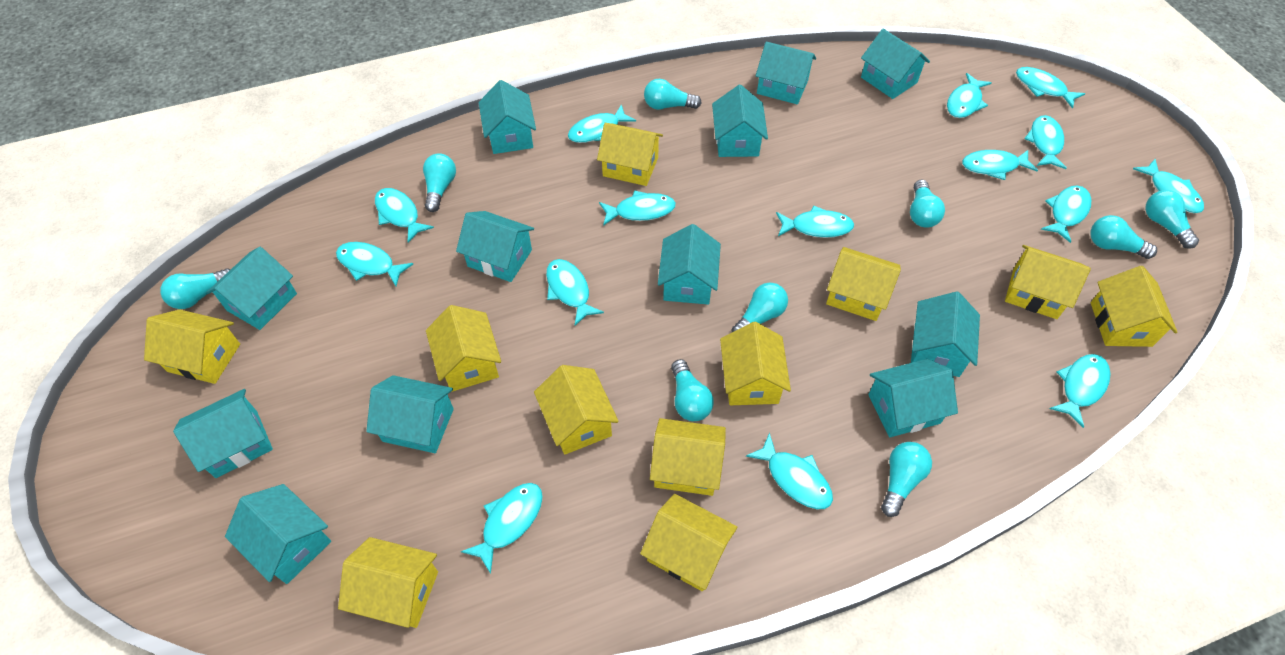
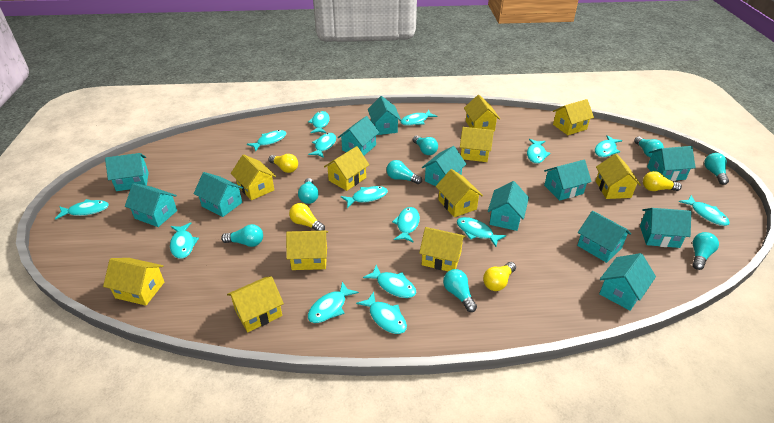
turquoise light bulb: [160,268,230,309] [423,153,456,212] [644,79,702,110] [671,359,714,421] [731,283,788,332] [881,442,932,517] [910,179,945,228] [1090,215,1157,259] [1145,190,1199,249] = 9 -> [221,224,263,247] [298,178,319,204] [386,160,422,184] [413,136,438,155] [443,269,477,312] [634,137,664,157] [693,232,719,270] [704,153,729,185] = 8
yellow light bulb: none = 0 -> [269,154,298,173] [289,203,325,231] [483,262,516,291] [643,171,682,191] = 4

